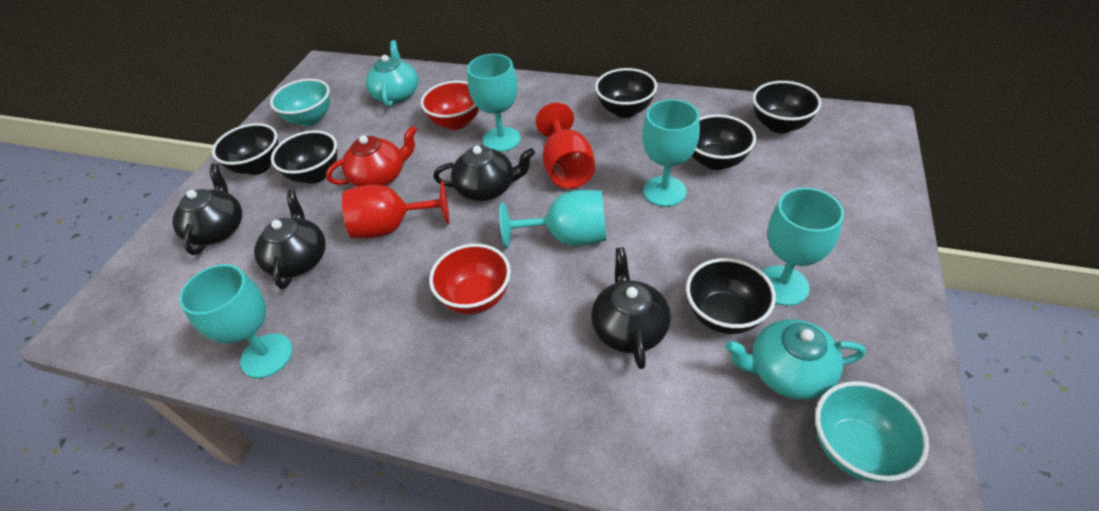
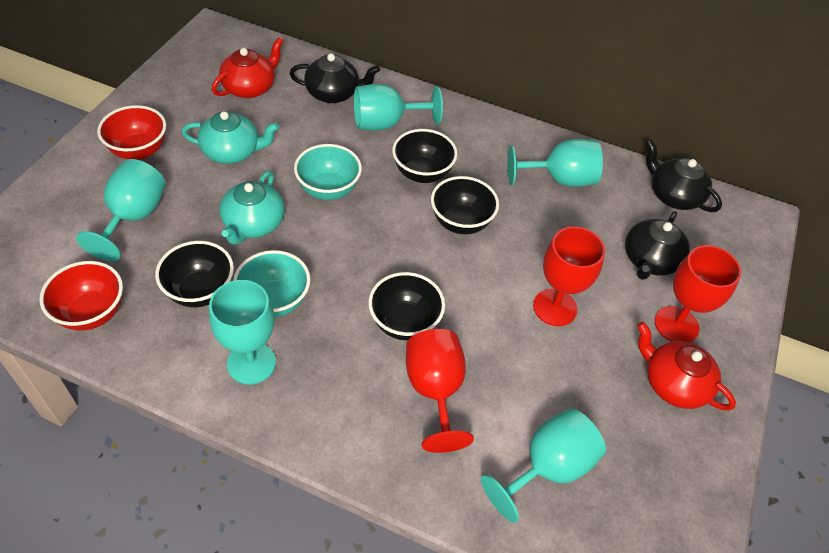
black bowl: [212,123,278,175] [271,130,337,184] [595,68,657,118] [686,258,776,334] [692,114,756,170] [752,81,821,133] = 6 -> [155,241,234,307] [368,272,445,340] [392,129,457,183] [431,176,499,234] = 4
black teapot: [172,164,242,255] [254,190,326,289] [434,146,535,201] [591,247,671,369] = 4 -> [289,53,380,103] [625,211,690,280] [646,139,722,212] = 3
red goblet: [342,181,450,238] [536,102,595,189] = 2 -> [406,329,474,453] [533,227,605,326] [655,245,741,342] = 3
red teapot: [326,126,417,187] = 1 -> [212,38,284,98] [637,322,736,411] = 2

